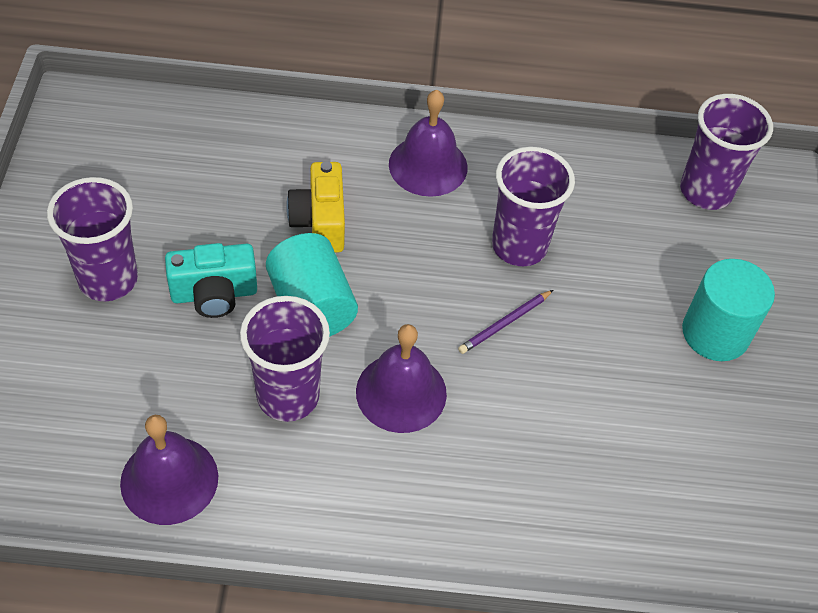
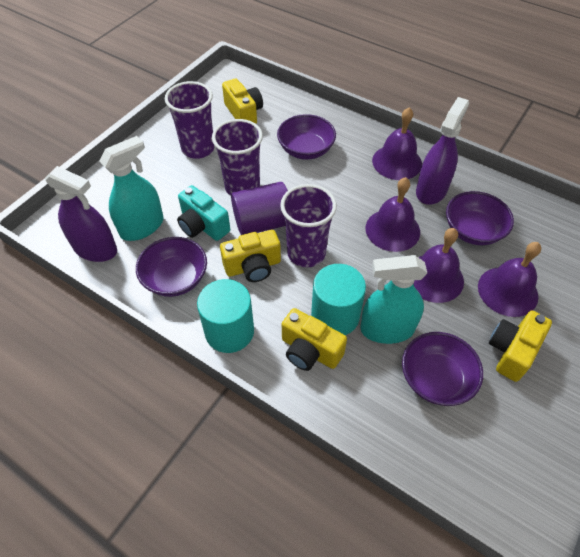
purple bell: [120,415,218,525] [356,324,447,433] [389,90,468,197] = 3 -> [365,177,420,252] [372,107,422,180] [413,228,464,303] [478,242,541,317] = 4
purple bowl: none = 0 -> [136,237,207,297] [277,114,336,160] [402,332,483,406] [446,191,514,245] = 4
purple cup: [47,177,138,301] [240,296,330,422] [492,147,575,266] [680,94,773,210] = 4 -> [165,81,215,159] [212,119,263,196] [280,184,337,267] = 3
purple cylinder: none = 0 -> [231,182,288,235] = 1
purple pencil: [458,290,553,354] = 1 -> none = 0
purple spray bottle: none = 0 -> [45,166,117,262] [416,97,469,205] = 2
turquoise spray bottle: none = 0 -> [99,136,164,241] [360,255,427,344] = 2
yellow camera: [286,161,345,253] = 1 -> [220,230,281,282] [222,79,263,124] [282,308,347,371] [489,310,552,382] = 4

